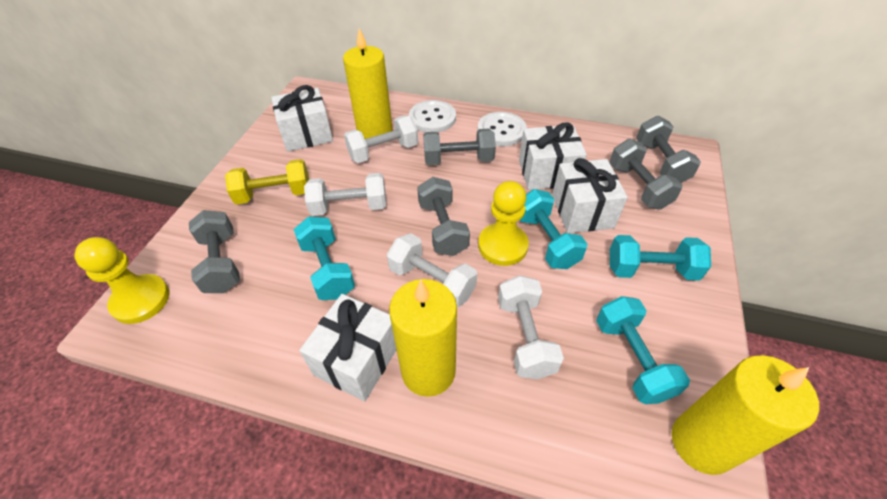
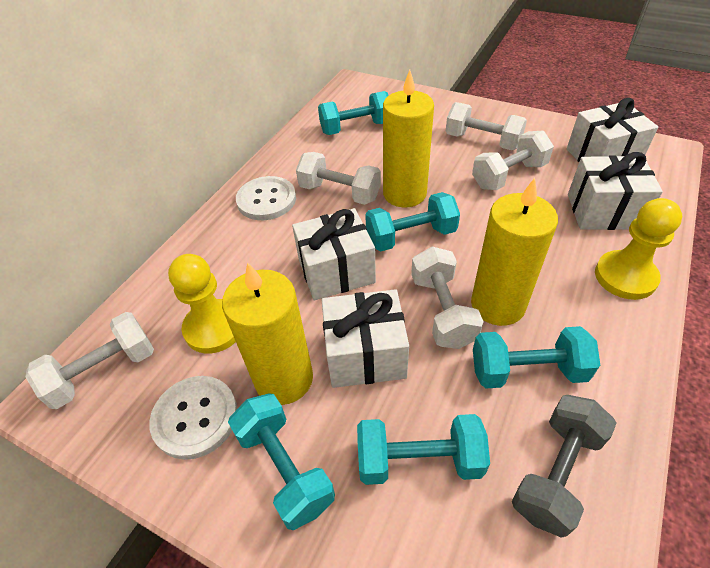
grey dumbbell: [189,210,240,293] [417,177,470,256] [423,129,496,165] [609,139,683,210] [636,116,701,183] = 5 -> [512,395,617,538] = 1
turquoise dumbbell: [293,216,355,300] [520,189,587,269] [596,296,690,404] [610,235,711,281] = 4 -> [228,393,335,530] [318,91,389,135] [357,414,490,485] [365,192,460,251] [473,326,600,389] = 5
white dumbbell: [304,173,386,216] [344,115,418,163] [387,233,477,308] [498,275,564,379] = 4 -> [25,312,154,409] [296,152,381,205] [411,247,484,349] [446,102,527,150] [472,131,554,190] = 5
yellow dumbbell: [225,159,309,205] = 1 -> none = 0

